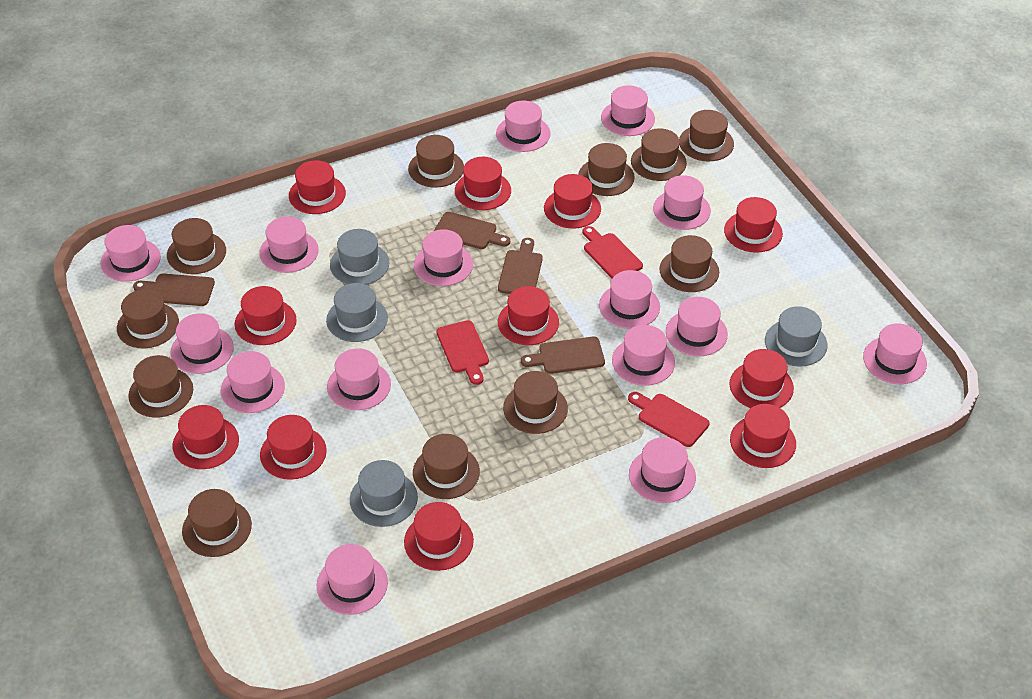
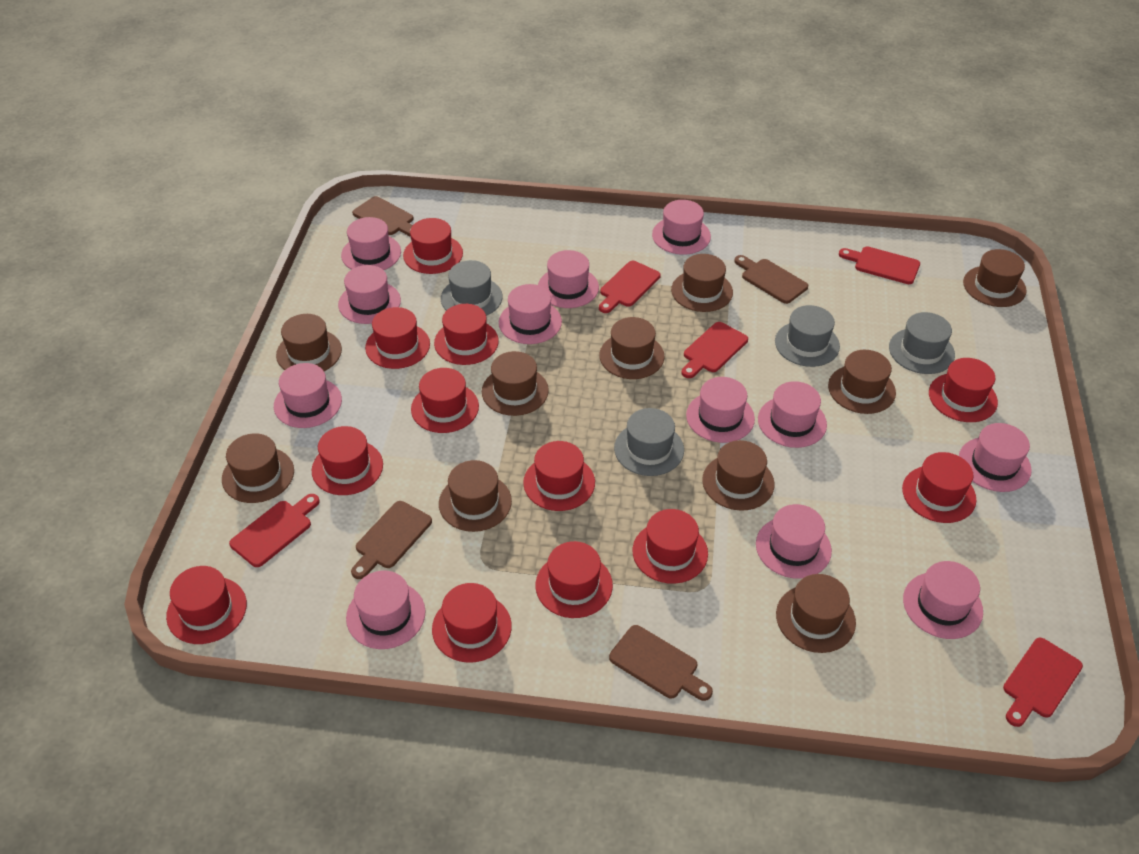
brown hat: [117,289,179,348] [128,355,193,418] [167,218,226,274] [182,489,252,557] [408,135,464,188] [413,434,480,499] [503,371,568,434] [578,143,635,196] [631,128,687,181] [659,235,719,292] [679,110,734,161] = 11 -> [222,433,294,503] [276,314,342,371] [439,460,512,532] [482,351,549,416] [599,317,665,379] [671,254,733,312] [702,440,774,511] [776,574,856,653] [828,350,896,414] [963,249,1027,307] = 10
pink hat: [101,225,161,282] [170,313,234,374] [221,351,285,413] [259,217,319,273] [317,544,388,615] [327,348,391,410] [414,229,473,286] [496,101,551,152] [599,270,660,329] [601,85,655,136] [612,325,675,386] [629,437,696,503] [653,175,711,230] [666,297,728,356] [863,324,927,384] = 15 -> [274,363,342,428] [338,265,401,324] [341,217,401,270] [346,570,425,649] [499,284,562,344] [538,250,599,308] [652,200,711,255] [686,377,755,443] [756,504,832,579] [758,381,827,448] [903,561,983,639] [959,423,1032,492] = 12
red cutting board: [436,320,489,385] [583,226,643,278] [628,392,710,447] = 3 -> [229,494,320,567] [599,261,661,313] [681,322,748,378] [839,246,920,284] [1003,638,1083,727] = 5
red hat: [173,405,239,469] [235,286,297,345] [260,415,327,480] [289,160,346,214] [404,502,474,571] [455,157,511,210] [498,286,559,345] [544,174,601,228] [724,197,783,253] [730,349,794,408] [730,404,796,468] = 11 -> [166,566,247,644] [312,426,383,495] [365,307,430,369] [403,218,463,274] [411,368,479,433] [432,583,512,663] [434,304,499,365] [523,441,595,511] [536,541,613,618] [633,509,708,584] [902,452,976,523] [929,358,998,422] = 12

